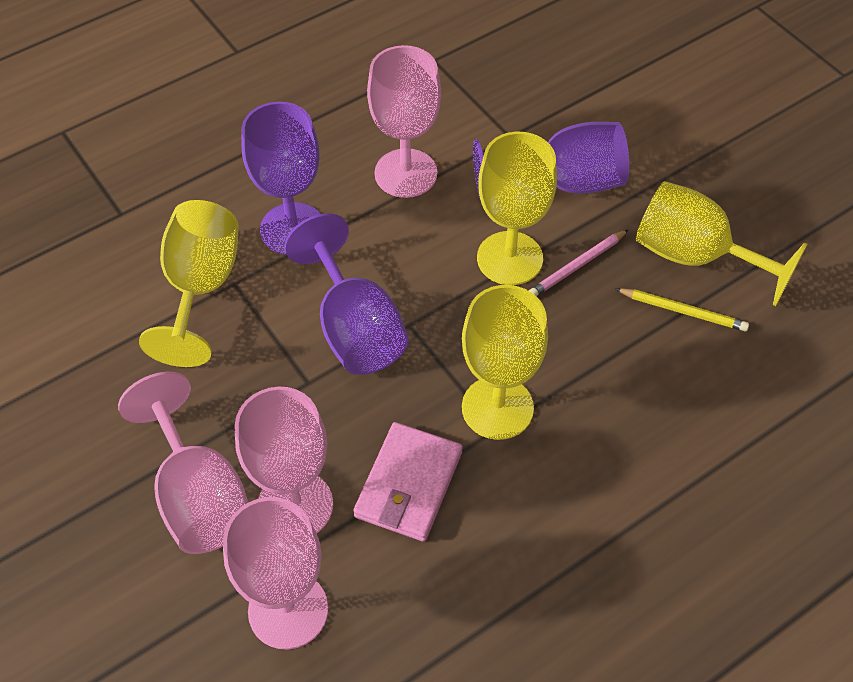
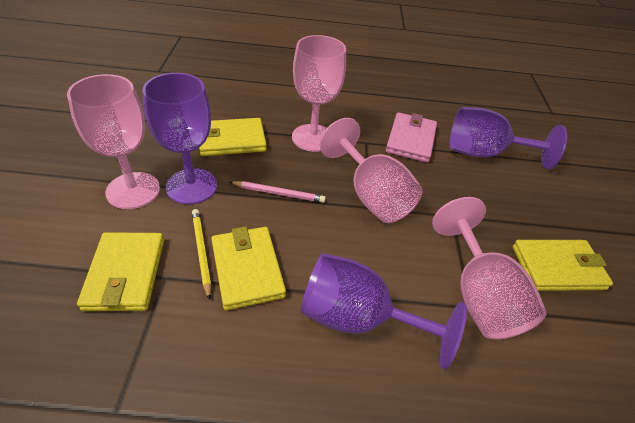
yellow goblet: [139,200,239,367] [462,285,548,440] [477,132,557,285] [636,181,807,306] = 4 -> none = 0
yellow wallet: none = 0 -> [77,232,164,311] [199,118,267,156] [211,226,286,311] [513,240,613,291] = 4

